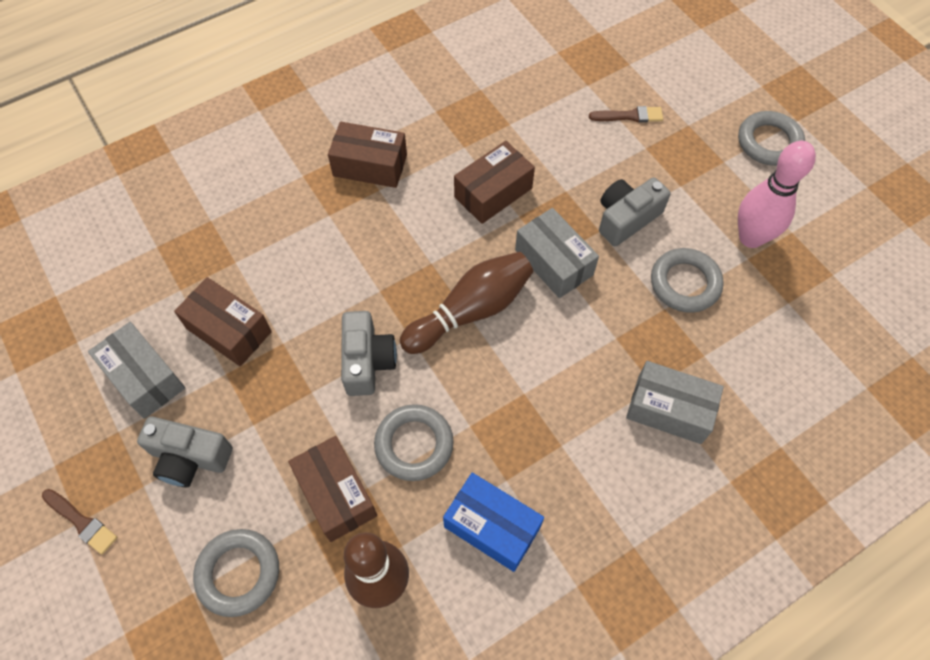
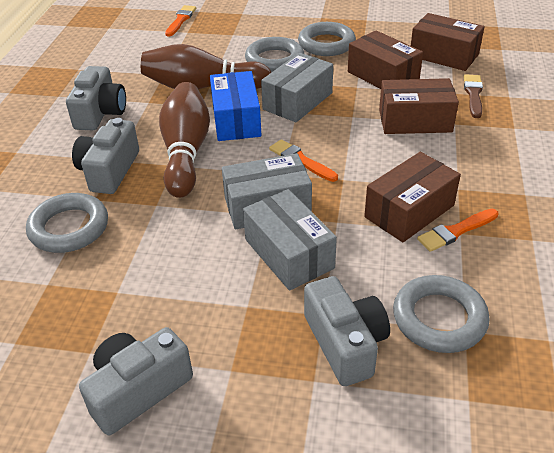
brown brush: [42,489,117,555] [589,106,663,123] = 2 -> [464,74,483,118] = 1
grey camera: [137,416,233,487] [341,311,397,396] [599,177,671,246] = 3 -> [66,66,126,130] [72,118,139,194] [79,327,193,435] [304,276,390,386] = 4
orange brush: none = 0 -> [165,5,196,37] [269,139,338,182] [417,209,498,252] = 3
pink bowling pin: [738,141,816,248] = 1 -> none = 0

